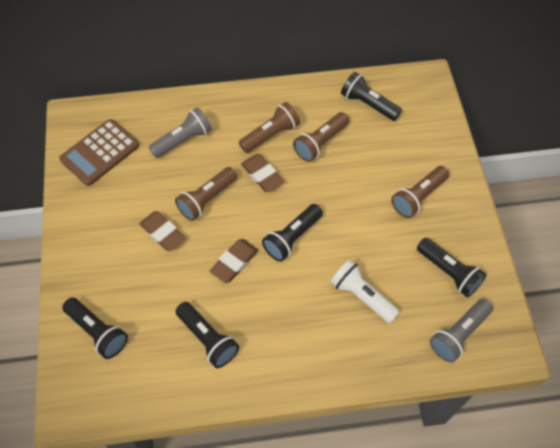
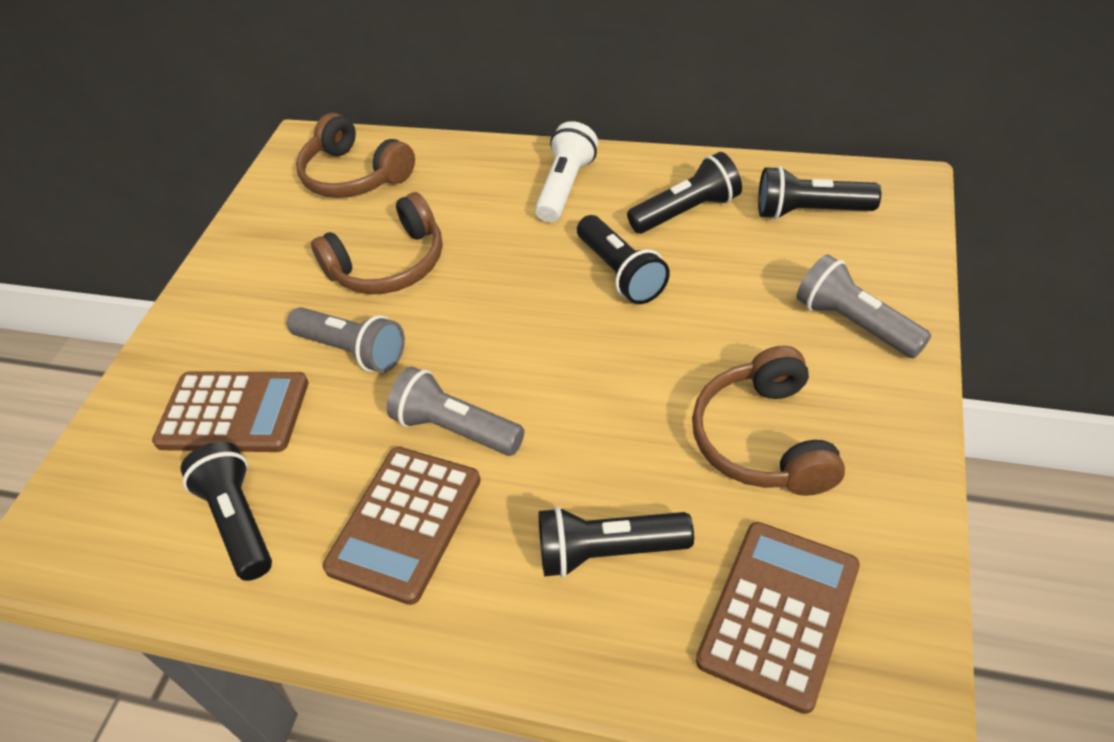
brown calculator: [59,119,139,186] = 1 -> [152,371,308,452] [323,447,481,605] [696,522,860,714] = 3
brown eraser: [140,211,186,251] [210,239,258,283] [241,154,284,192] = 3 -> none = 0
brown flashlight: [175,167,237,221] [239,102,300,153] [293,112,349,162] [391,166,449,218] = 4 -> none = 0
brown headphones: none = 0 -> [296,113,415,198] [311,192,443,294] [692,346,845,496] = 3
grey flashlight: [149,107,212,158] [430,299,493,363] = 2 -> [287,307,405,373] [387,366,525,456] [797,254,931,358] = 3

